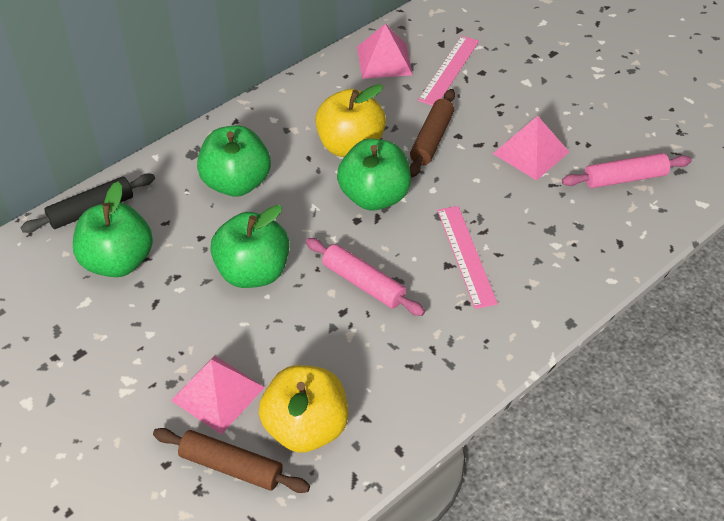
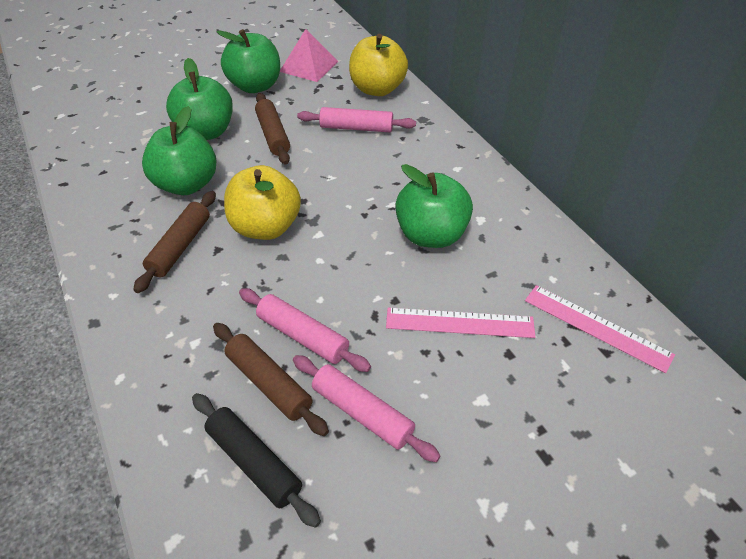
brown rolling pin: [153,428,310,493] [409,89,455,177] = 2 -> [133,191,216,293] [213,323,329,436] [255,93,290,165] = 3
pink pyramid: [171,356,265,435] [357,24,413,79] [493,116,569,180] = 3 -> [280,29,338,82] = 1
pink rolling pin: [306,238,425,316] [562,153,692,188] = 2 -> [239,288,371,372] [293,355,440,462] [297,107,416,132] = 3

